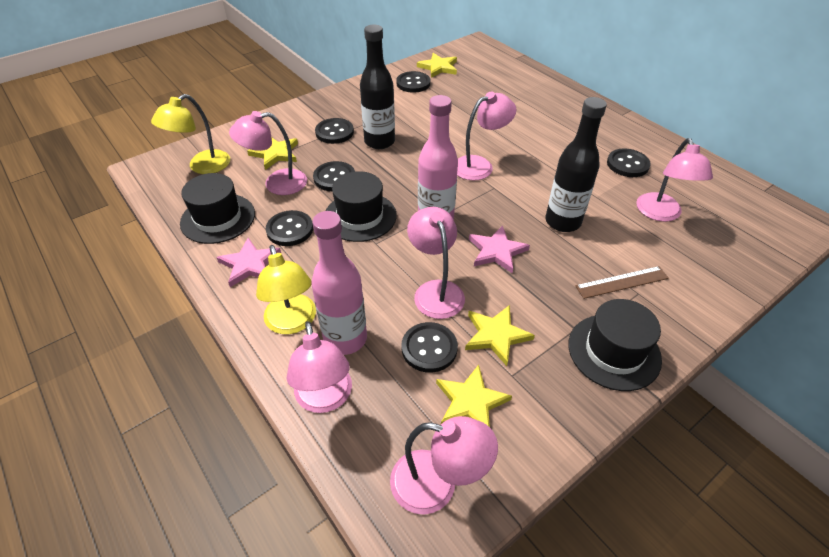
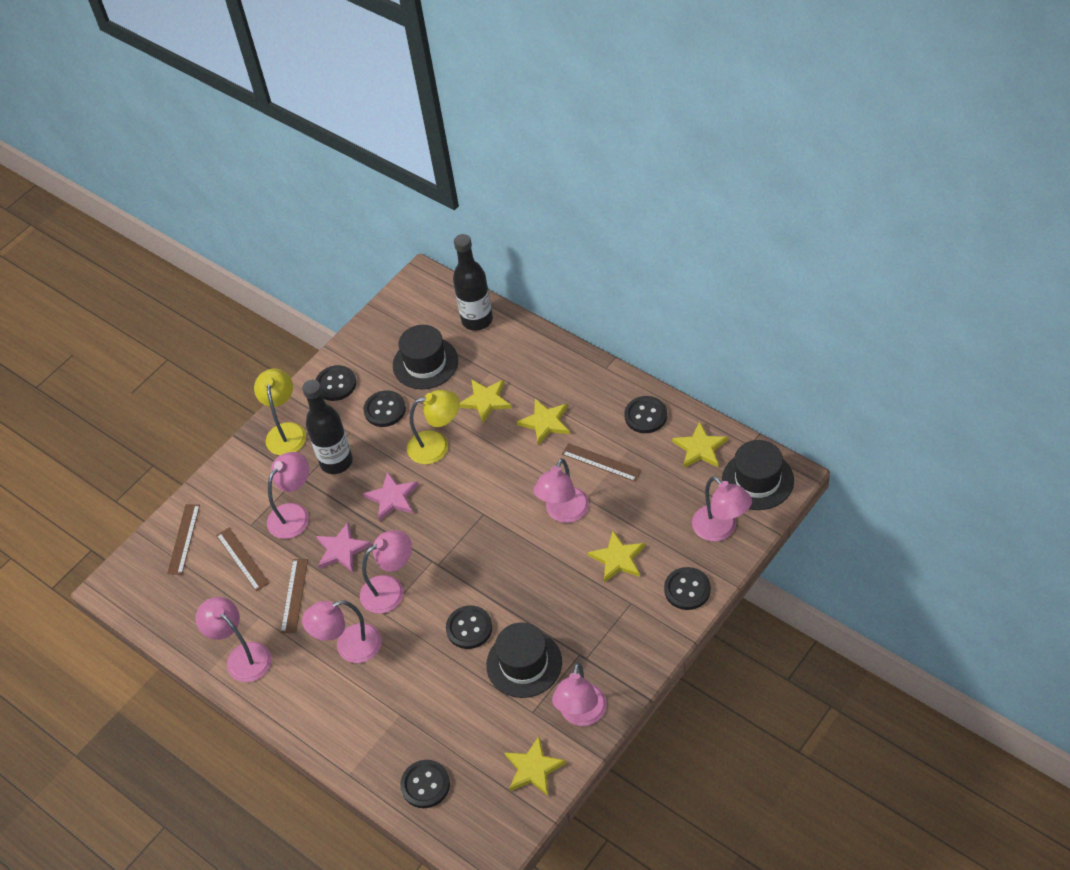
brown ruler: [575,266,669,299] = 1 -> [167,504,200,575] [216,528,269,591] [281,559,308,633] [562,443,642,482] = 4
pink bottle: [311,211,367,355] [418,95,458,220] = 2 -> none = 0
pink lamp: [229,111,307,195] [286,321,352,413] [390,416,498,515] [407,207,465,319] [457,91,516,181] [636,138,713,222] = 6 -> [196,597,272,682] [267,452,309,539] [302,600,382,663] [360,530,412,614] [534,458,589,523] [552,662,607,726] [692,476,752,542] = 7
yellow star: [247,137,298,170] [417,53,457,78] [436,365,512,427] [465,305,535,366] = 4 -> [459,379,512,423] [504,736,567,796] [517,399,570,445] [588,531,645,583] [672,421,728,468] = 5

